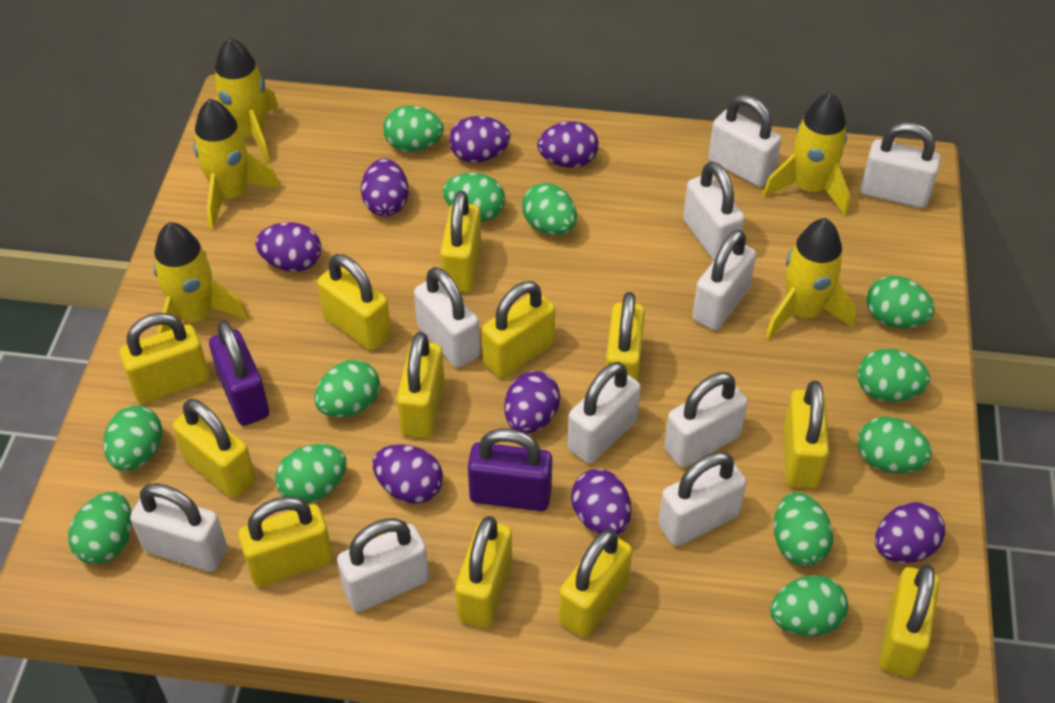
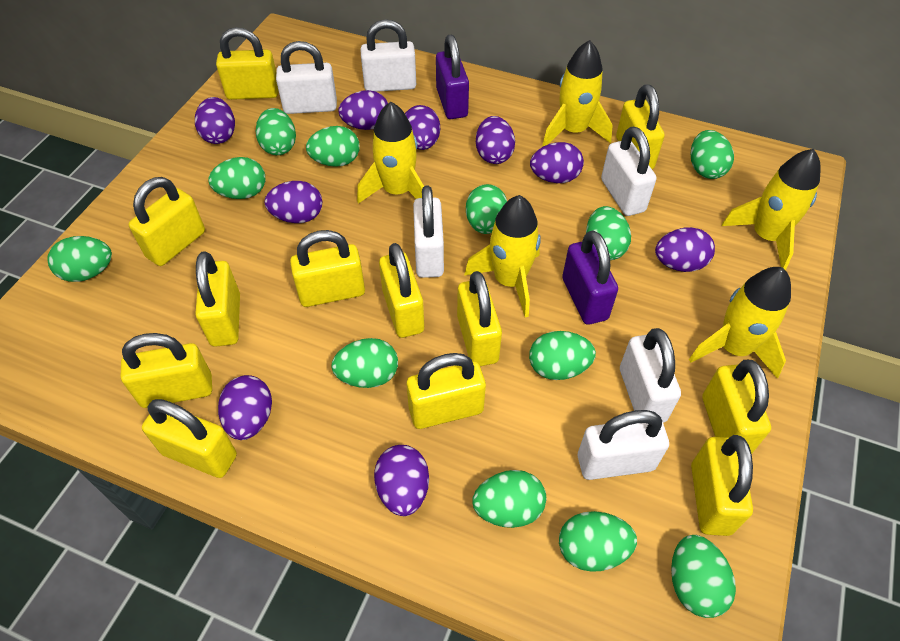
purple egg: [255,222,321,272] [361,158,408,216] [373,444,443,504] [449,116,510,163] [504,371,560,434] [537,121,599,168] [571,469,631,535] [875,502,945,563] = 8 -> [195,97,235,144] [218,375,272,440] [264,181,322,223] [338,90,388,130] [374,445,429,516] [405,105,440,150] [476,116,515,164] [530,142,584,183] [655,227,715,272] = 9
white padlock: [130,483,227,572] [337,518,429,612] [414,267,480,368] [567,362,641,464] [658,452,746,546] [664,372,748,467] [683,161,745,260] [692,230,756,330] [708,95,781,187] [860,122,941,208] = 10 -> [276,41,337,114] [360,19,416,92] [413,186,444,278] [578,410,669,480] [601,127,657,216] [620,328,681,423] = 6

